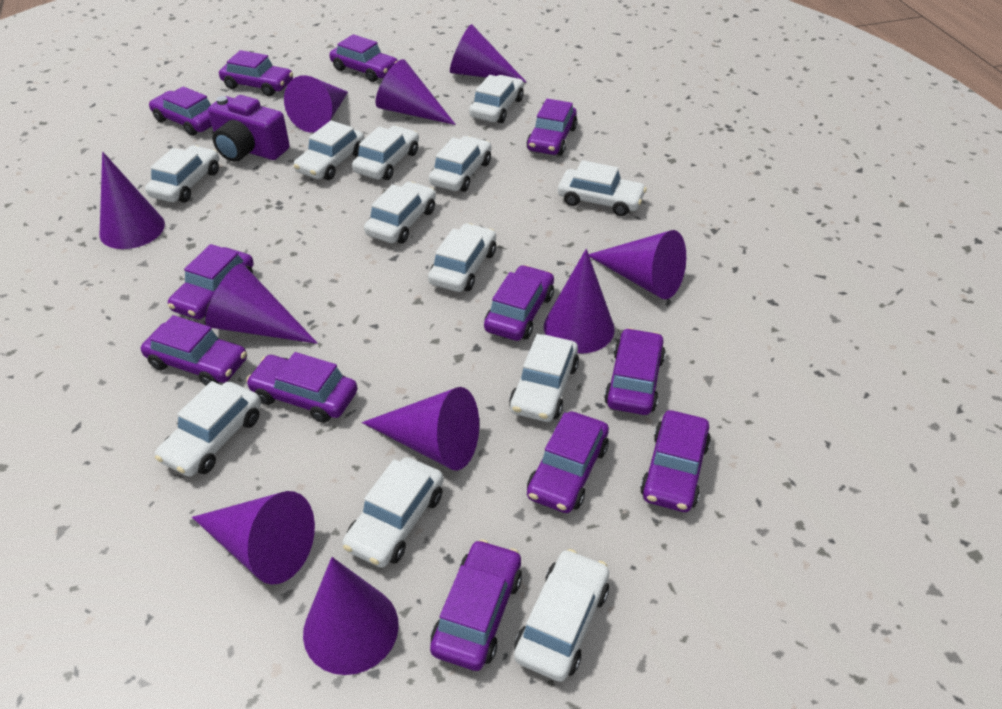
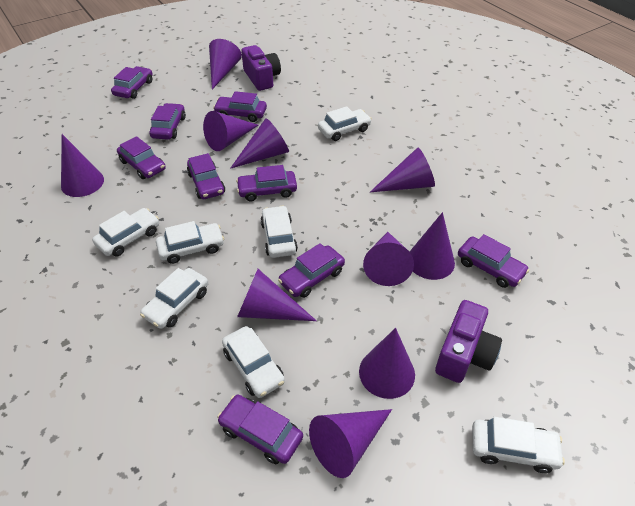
purple camera: [208,95,290,162] = 1 -> [241,45,281,91] [435,300,502,383] = 2
purple car: [141,315,247,386] [149,86,212,136] [168,244,254,320] [219,50,293,96] [246,352,357,423] [329,34,398,82] [430,539,522,671] [484,265,554,341] [526,99,577,155] [527,411,609,513] [604,328,666,415] [640,410,711,512] = 12 -> [111,66,152,99] [117,136,166,179] [149,103,186,140] [187,153,225,199] [213,91,267,122] [217,395,303,464] [236,165,297,201] [278,243,345,298] [458,234,529,288] = 9
white car: [145,145,219,202] [155,381,261,477] [294,120,365,180] [343,457,444,568] [352,126,419,180] [364,182,436,244] [428,223,496,292] [429,136,492,192] [469,75,524,123] [509,334,579,422] [514,549,609,682] [558,160,647,216] = 12 -> [92,208,159,257] [140,268,208,329] [156,221,224,264] [222,326,285,398] [260,206,298,258] [318,106,372,141] [472,417,565,473] = 7

